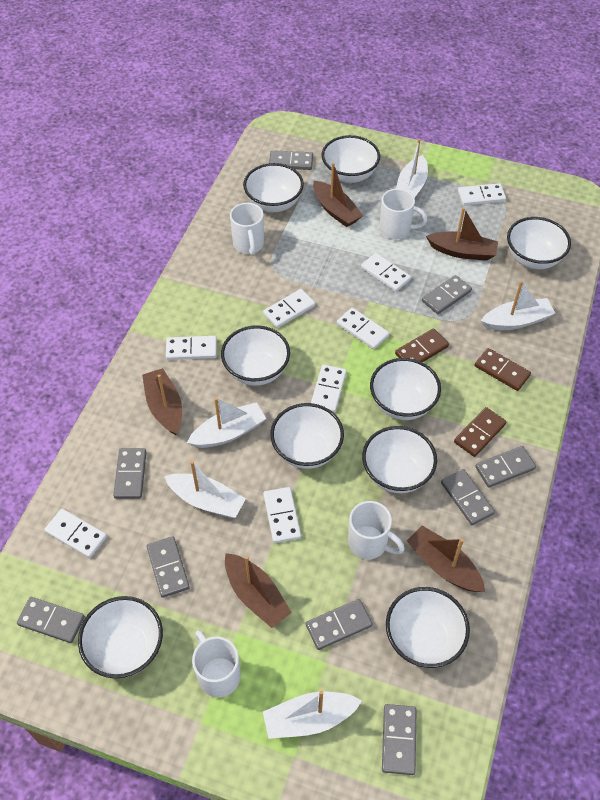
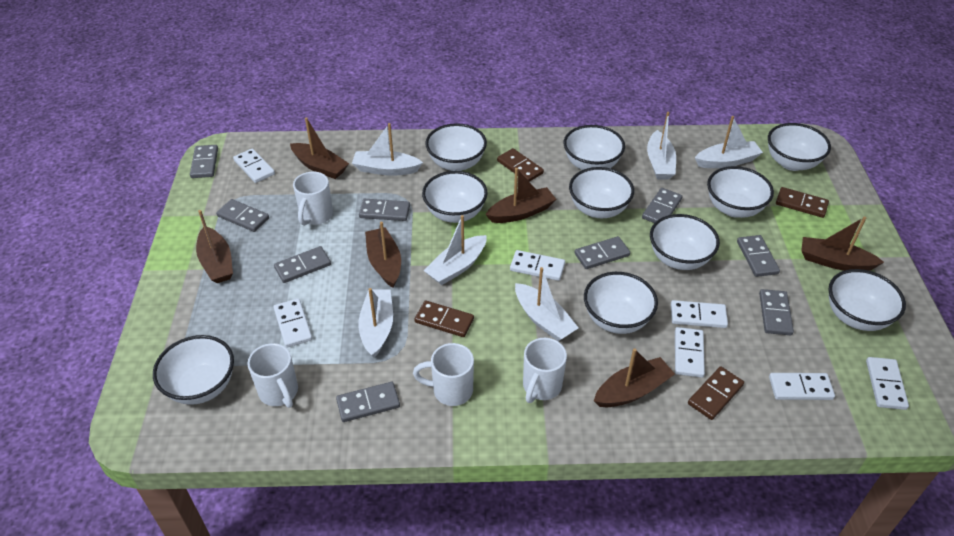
brown boat: [142,368,182,435] [225,553,292,628] [313,163,363,227] [407,525,485,592] [426,207,498,261] = 5 -> [196,210,233,283] [290,117,349,179] [365,222,401,288] [485,168,556,223] [594,348,675,407] [801,217,884,271] = 6
brown domino: [395,328,449,362] [454,407,506,457] [475,348,531,391] = 3 -> [414,300,474,337] [497,148,544,182] [688,366,744,420] [776,187,829,218] = 4
white boat: [164,461,246,518] [187,397,267,448] [263,690,362,739] [396,139,428,198] [481,281,555,330] = 5 -> [352,123,423,176] [358,288,393,358] [424,215,487,285] [515,267,579,341] [647,112,676,180] [695,116,763,168] = 6
white bowl: [78,596,163,678] [221,326,290,386] [243,163,304,213] [271,403,344,469] [321,135,380,183] [362,426,437,493] [370,358,441,420] [386,587,470,668] [507,217,571,269] = 9 -> [153,335,234,405] [422,171,488,223] [425,123,487,171] [564,125,625,170] [569,167,634,218] [584,272,658,334] [650,214,720,270] [707,166,774,218] [768,123,831,171] [828,269,906,331] = 10
white domino: [44,509,107,558] [166,336,217,360] [263,289,315,328] [263,487,301,543] [311,365,347,413] [337,308,389,349] [361,253,411,292] [458,183,506,206] = 8 -> [233,148,275,183] [273,298,312,348] [510,250,565,281] [671,300,728,328] [675,327,705,378] [769,373,835,400] [866,357,909,410] = 7

